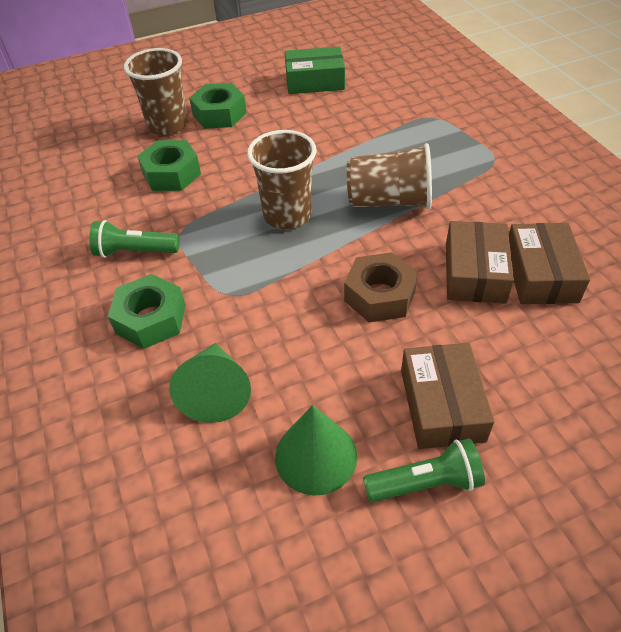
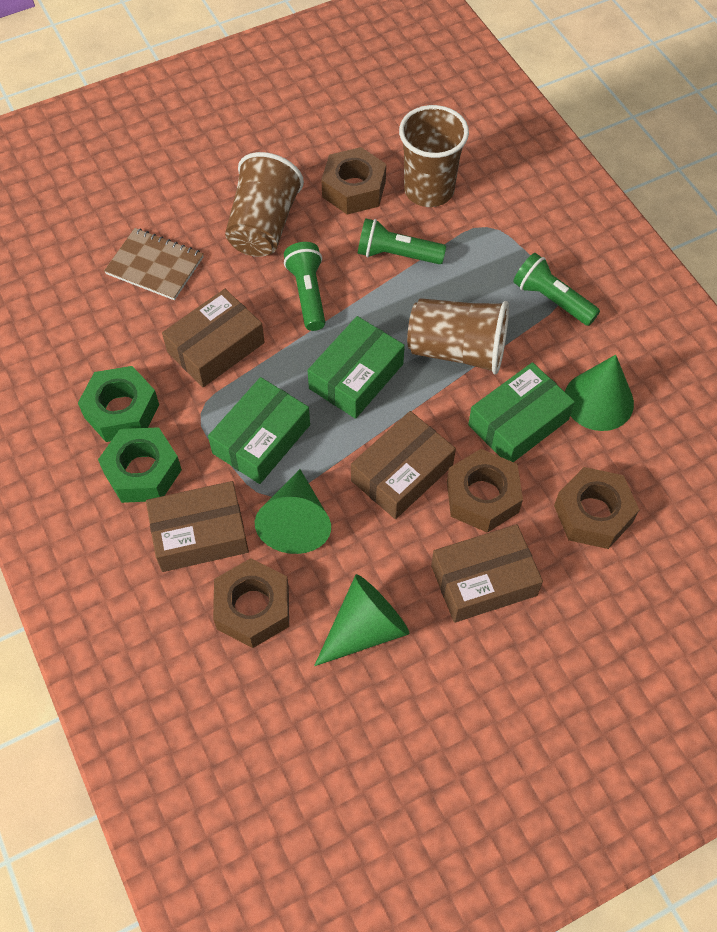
brown box: [401,343,494,449] [446,221,514,304] [509,223,590,304] = 3 -> [146,481,249,572] [162,289,265,387] [351,411,456,519] [431,524,543,623] = 4
brown notebook: none = 0 -> [104,228,203,300] = 1
brown nut: [344,252,418,322] = 1 -> [213,558,289,648] [321,147,386,214] [447,449,523,533] [554,467,639,549] = 4
green box: [285,47,345,94] = 1 -> [208,377,310,484] [308,316,405,419] [468,362,575,462] = 3
green cone: [169,343,251,423] [275,405,357,496] = 2 -> [255,469,331,554] [314,574,410,666] [565,355,634,431] = 3
green flashlight: [89,220,179,258] [363,439,485,502] = 2 -> [284,242,325,331] [358,218,446,264] [513,253,600,326] = 3
green nut: [108,274,186,349] [137,140,201,191] [189,83,247,129] = 3 -> [78,366,159,442] [98,427,182,503] = 2

